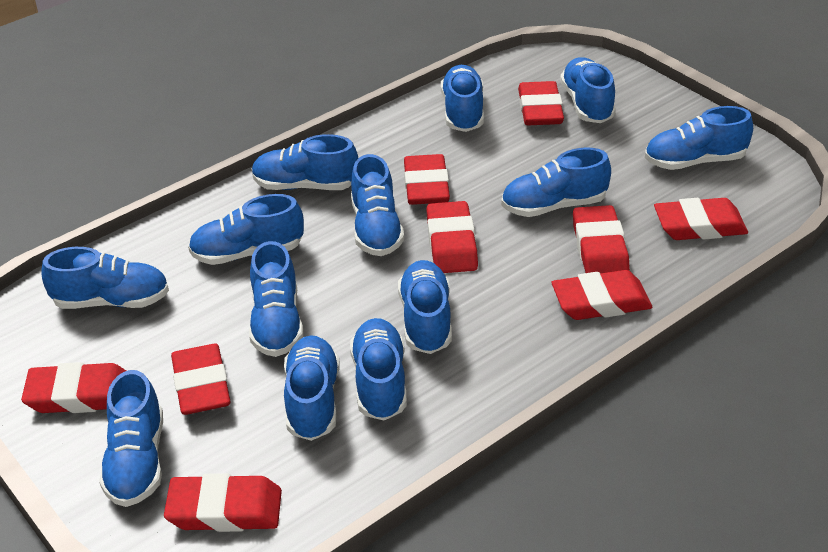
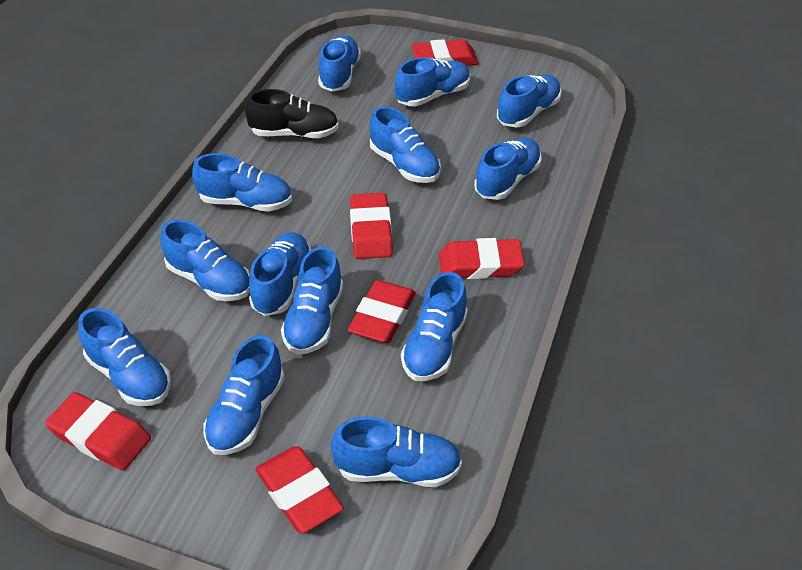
black shoe: none = 0 -> [245,89,339,138] = 1
red eraser: [21,362,126,413] [164,473,282,532] [171,344,230,415] [404,154,450,205] [426,201,478,273] [518,81,564,125] [552,270,652,320] [573,205,630,273] [654,198,748,240] = 9 -> [45,392,151,471] [256,446,344,533] [348,280,416,343] [350,193,393,259] [412,39,479,66] [439,238,525,279] = 6

